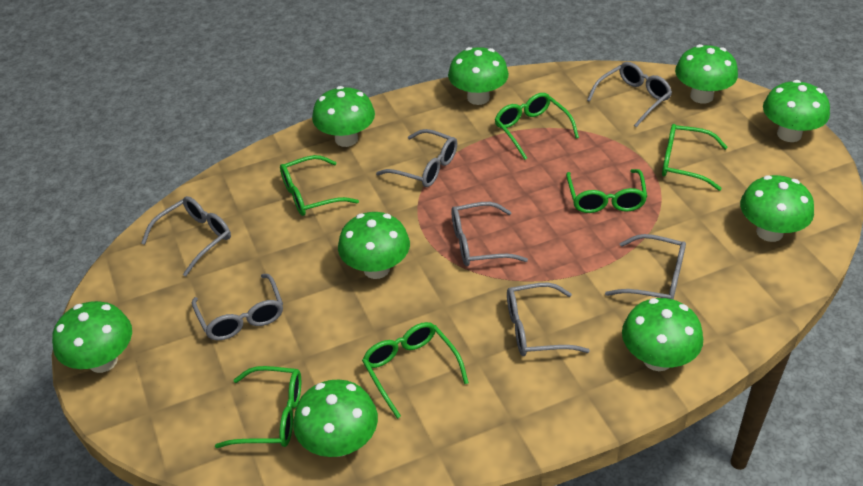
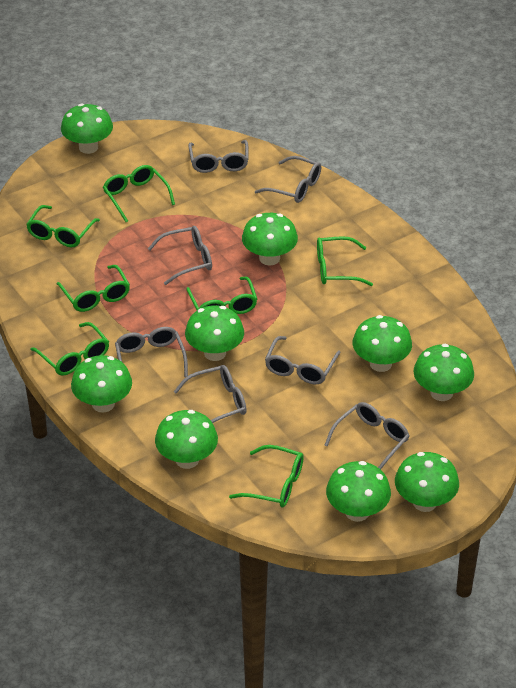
green glasses: [215,366,301,448] [280,155,359,216] [362,322,469,419] [495,93,579,160] [566,169,647,213] [662,124,728,191] = 6 -> [26,205,100,247] [31,322,109,376] [57,265,130,312] [103,165,175,222] [186,277,257,314] [229,445,304,507] [317,236,373,286] = 7

